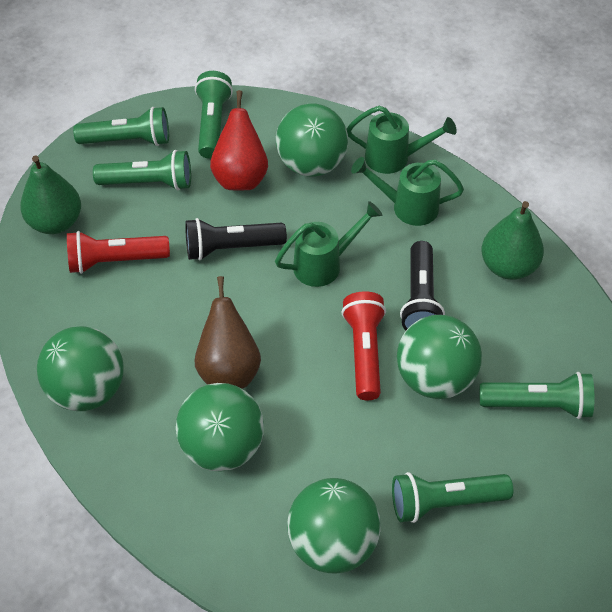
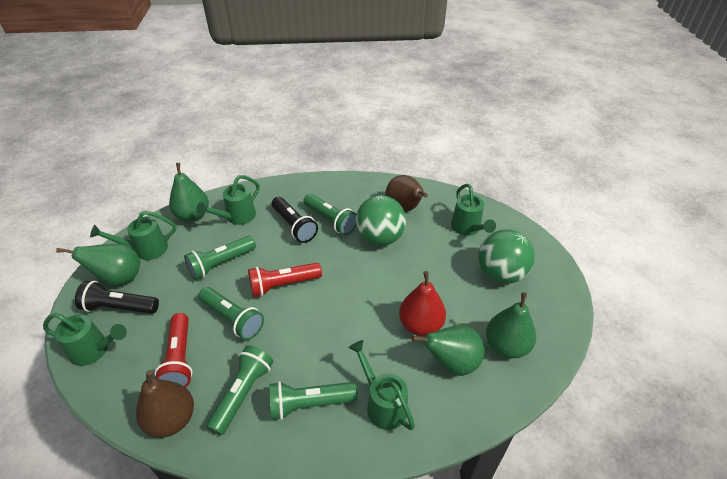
brown pear: [195,276,261,389] = 1 -> [136,370,194,438] [386,175,428,212] = 2
green ball: [37,326,124,411] [176,383,264,472] [276,104,348,177] [287,478,381,574] [397,315,482,399] = 5 -> [356,195,406,246] [478,229,535,284] = 2
green pear: [20,155,81,234] [481,201,544,280] = 2 -> [56,244,140,286] [169,163,209,222] [412,325,485,376] [486,292,536,358] = 4
green watering can: [275,201,383,287] [346,106,457,174] [351,157,464,226] = 3 -> [43,313,127,366] [90,211,176,260] [197,175,260,225] [349,340,415,430] [451,184,496,236] = 5

